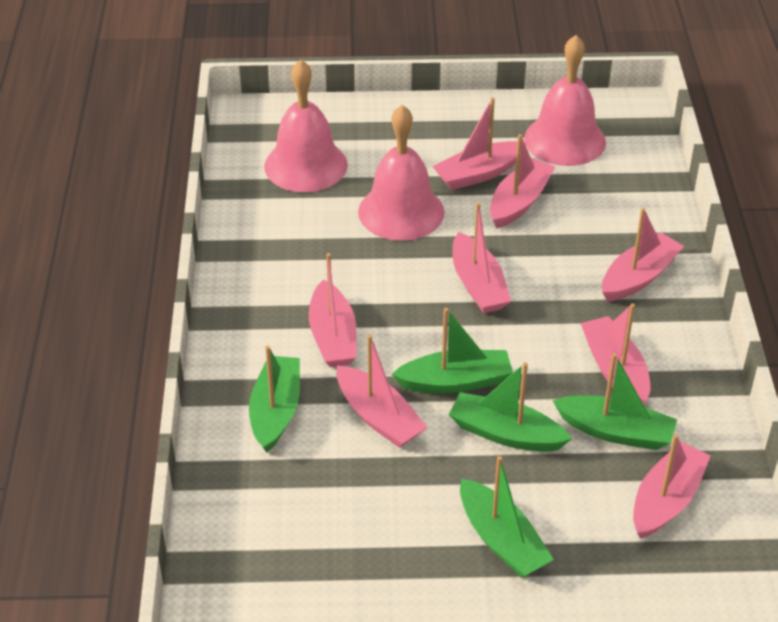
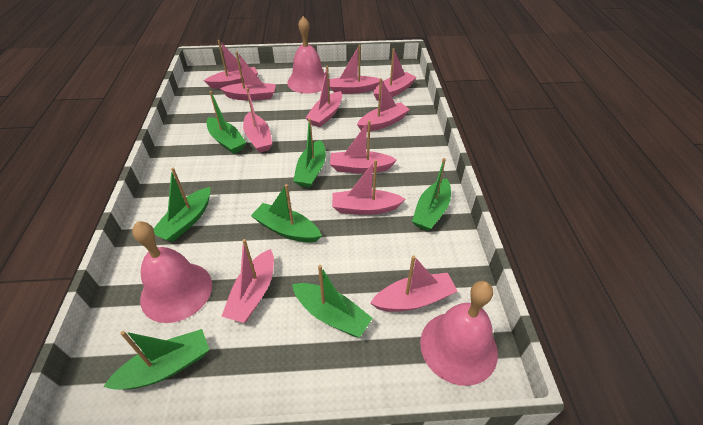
green boat: [249,346,300,453] [392,308,513,393] [449,362,572,452] [460,456,554,578] [553,353,677,450] = 5 -> [103,329,209,390] [153,168,210,242] [206,91,246,154] [251,184,322,242] [292,265,373,338] [293,118,326,188] [412,158,451,231] = 7
pink boat: [309,253,356,367] [337,335,428,448] [432,97,527,190] [452,203,511,313] [490,134,555,228] [580,303,650,404] [602,208,684,302] [633,434,711,539] = 8 -> [204,40,258,89] [220,51,276,101] [221,239,274,323] [243,88,272,153] [306,66,342,127] [329,45,380,94] [330,120,397,174] [332,160,405,215] [357,78,410,132] [370,256,458,312] [374,48,417,101] = 11

